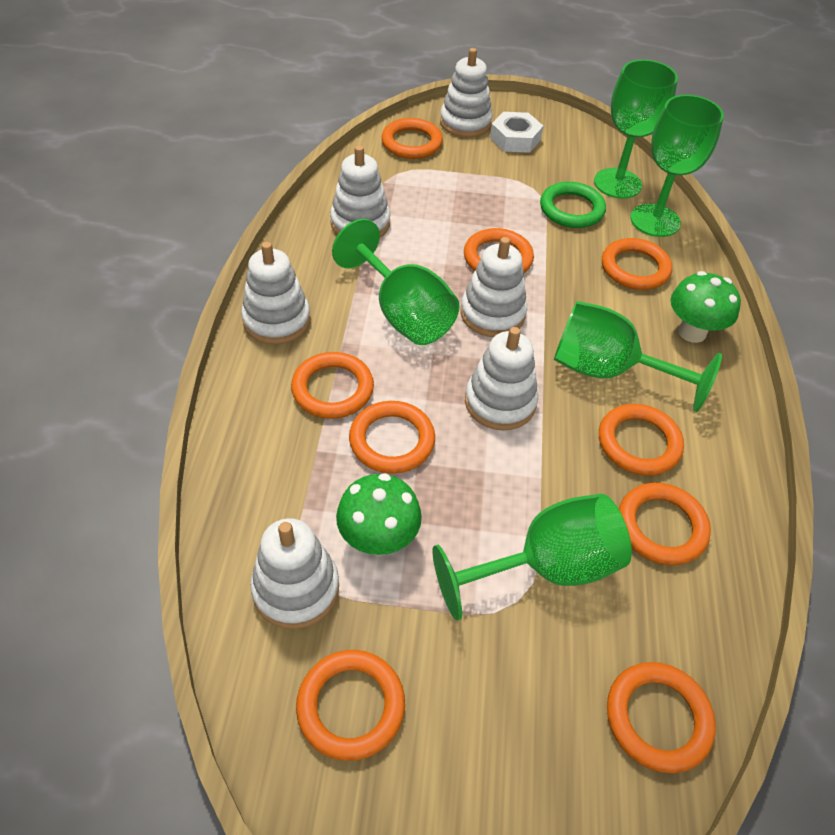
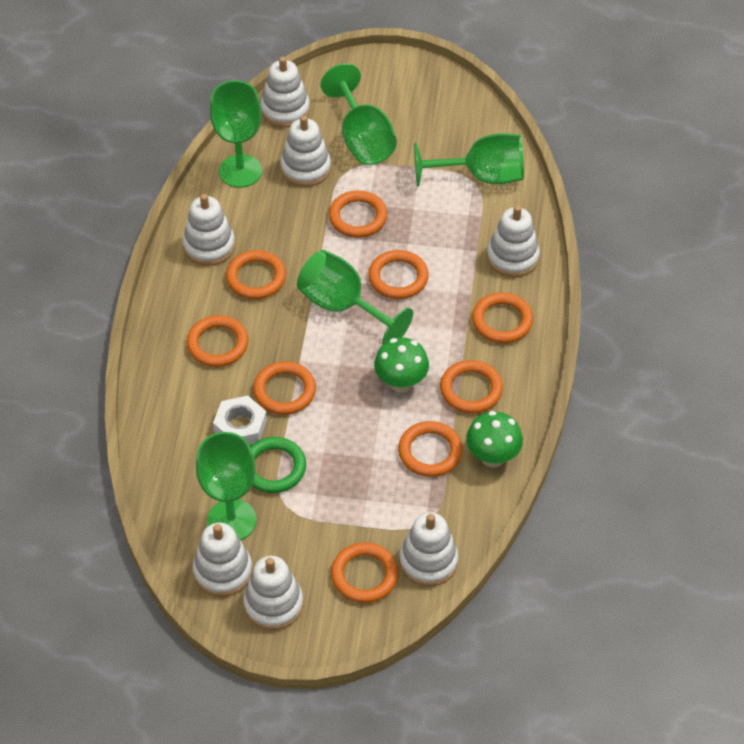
white stacking toy: [241,242,311,344] [250,518,339,629] [330,145,390,237] [440,48,493,137] [461,237,527,337] [465,327,538,430] = 6 -> [183,194,235,266] [193,523,252,597] [243,556,303,630] [261,57,310,128] [280,115,331,187] [399,512,458,587] [487,205,540,277] = 7

